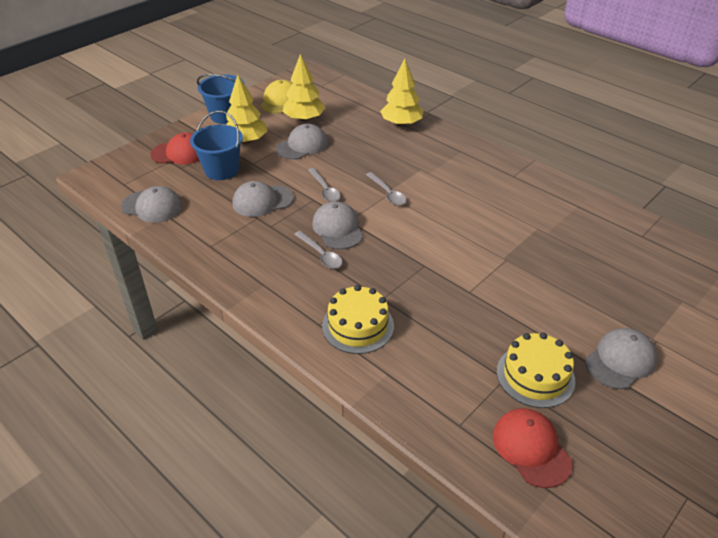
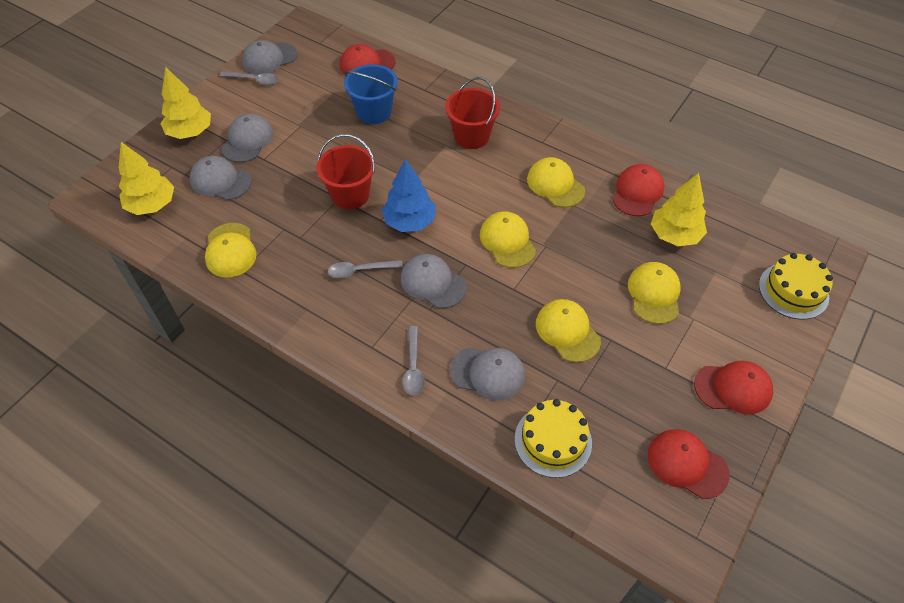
blue bucket: [190,110,243,180] [197,74,245,124] = 2 -> [344,64,398,124] = 1
blue tree: none = 0 -> [382,159,436,232] = 1
red bucket: none = 0 -> [316,134,375,209] [445,77,500,149] = 2
red cap: [150,133,199,164] [493,408,573,488] = 2 -> [340,44,395,74] [613,164,664,216] [648,429,729,499] [694,361,773,414] = 4
yellow cap: [260,80,292,114] = 1 -> [205,223,257,278] [480,211,536,268] [527,157,585,208] [536,299,601,363] [628,262,681,324] = 5

